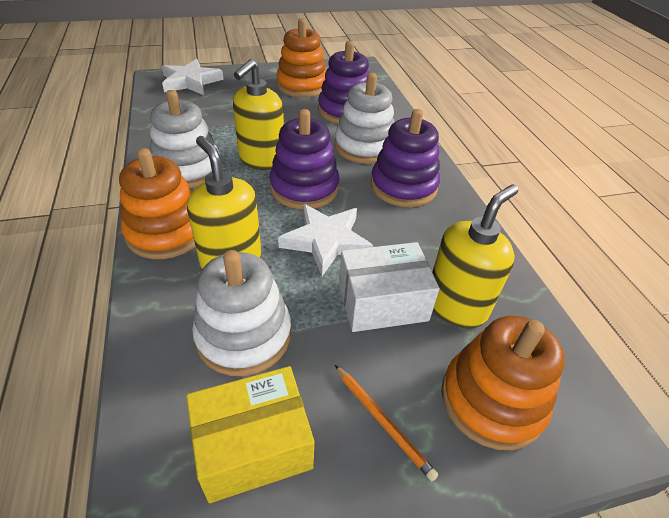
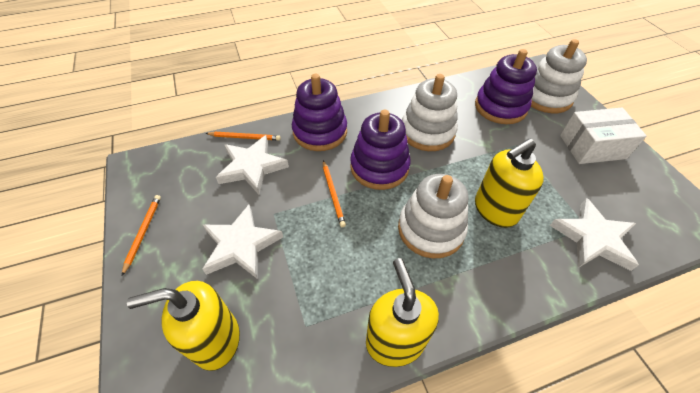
orange pencil: [335,365,438,481] = 1 -> [122,195,161,276] [205,132,281,140] [323,160,346,227] = 3
orange stacking toy: [119,148,195,259] [276,18,326,97] [441,316,565,450] = 3 -> none = 0
white star: [162,59,224,95] [278,204,373,276] = 2 -> [202,205,283,279] [216,135,289,194] [550,198,639,271] = 3
yellow box: [186,366,314,504] = 1 -> none = 0

